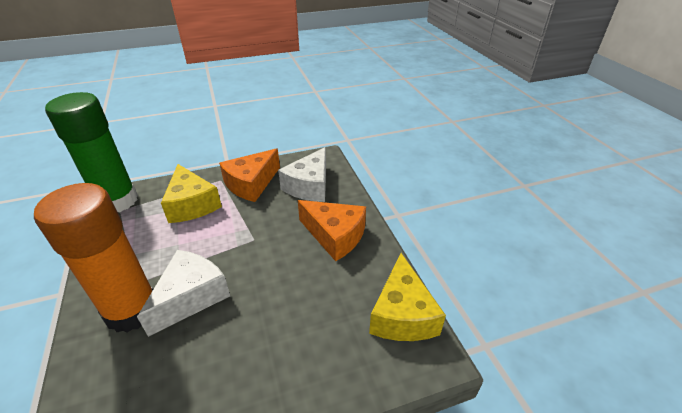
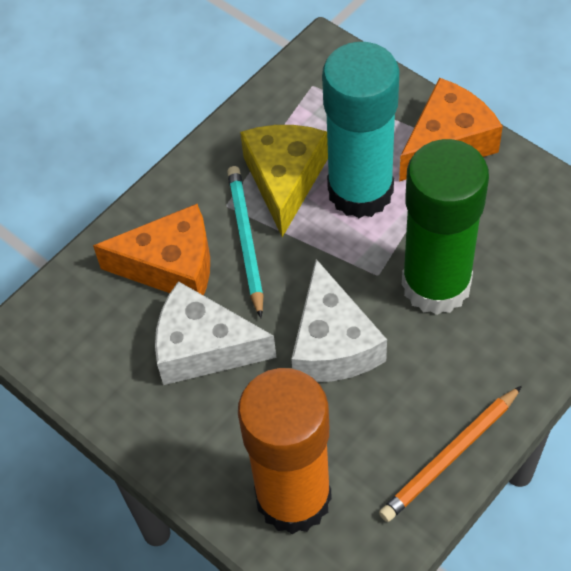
orange pencil: none = 0 -> [379,386,522,522] = 1
turquoise glue stick: none = 0 -> [322,42,400,218] = 1
turquoise pencil: none = 0 -> [227,166,264,318] = 1
yellow cheese: [161,164,222,223] [369,253,446,341] = 2 -> [240,125,328,237] = 1

